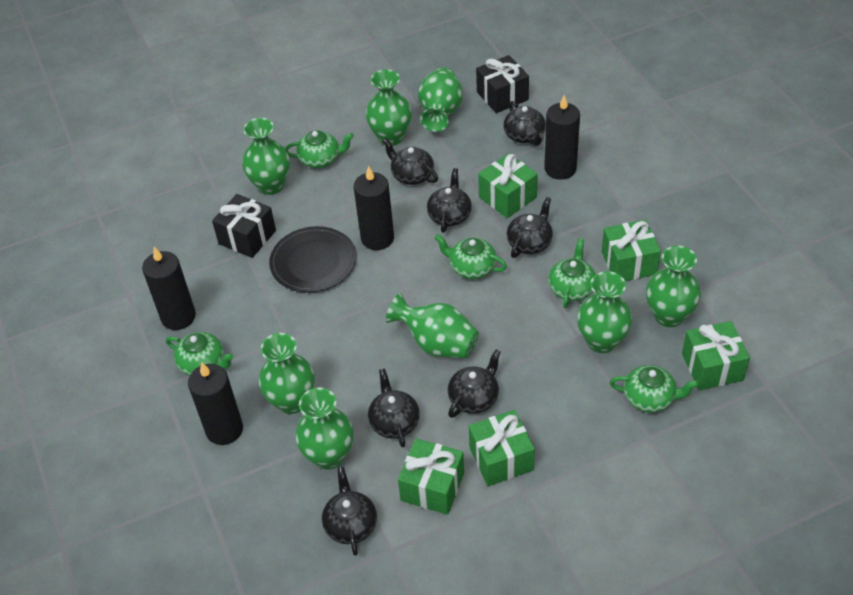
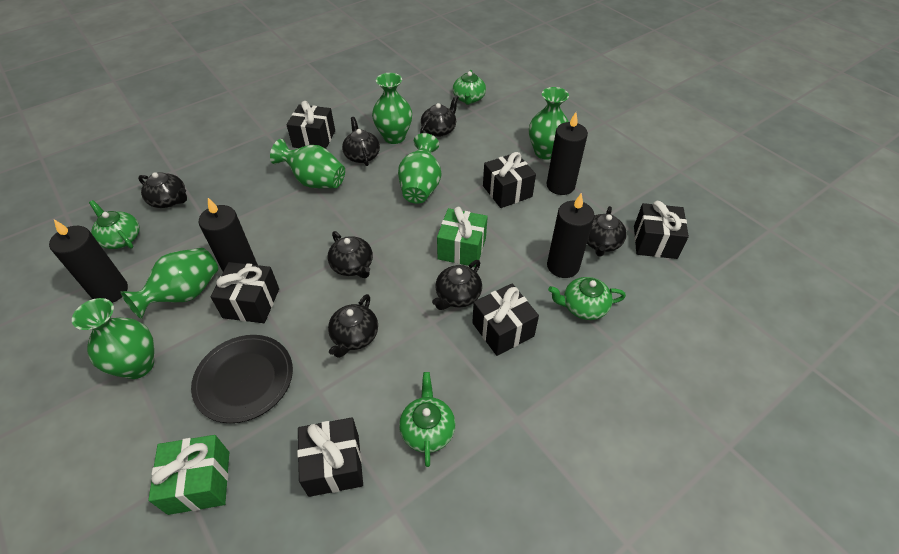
black gift: [212,194,276,258] [476,55,529,113] = 2 -> [211,262,279,323] [286,101,335,149] [297,418,363,497] [472,284,539,356] [483,152,536,208] [634,201,689,259] = 6
green gift: [398,438,464,515] [469,410,535,486] [478,153,538,218] [602,220,661,281] [682,321,750,390] = 5 -> [148,435,229,515] [437,207,488,267] = 2
green teapot: [166,332,234,376] [285,131,354,168] [435,234,507,279] [548,238,596,308] [610,365,699,413] = 5 -> [89,200,140,249] [399,372,456,467] [453,70,486,105] [548,277,626,320] = 4
green vase: [242,118,290,195] [259,333,315,414] [295,388,353,470] [366,69,412,146] [386,293,479,358] [418,67,463,132] [577,271,632,353] [646,246,701,327] = 8 -> [72,298,154,379] [121,248,218,319] [270,139,345,188] [372,73,412,144] [398,133,441,204] [529,87,569,160] = 6

